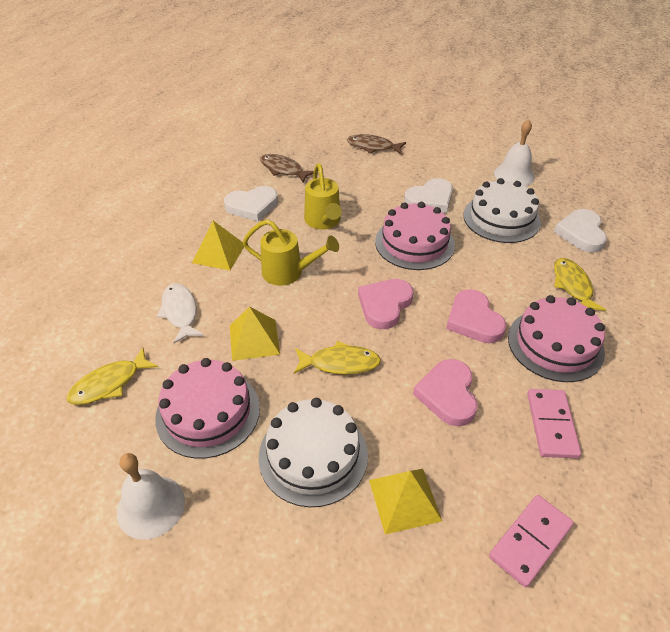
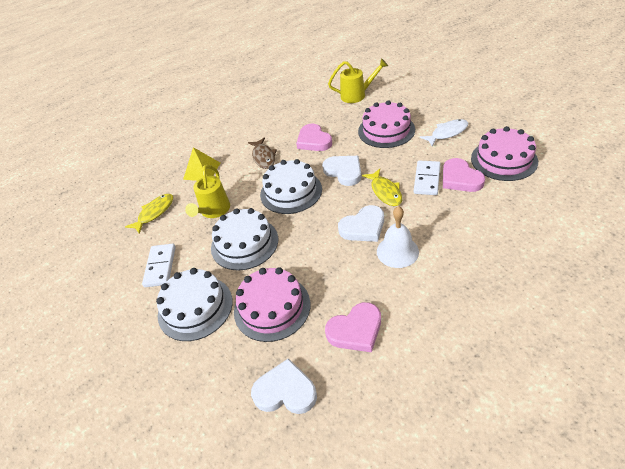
brown fish: [260,154,314,183] [347,134,406,154] = 2 -> [248,137,277,169] = 1
pink domino: [489,495,574,587] [527,389,581,458] = 2 -> none = 0
white bell: [117,453,185,540] [494,119,535,186] = 2 -> [377,206,419,268] = 1
white cake: [259,398,368,507] [463,178,541,243] = 2 -> [156,268,233,341] [211,208,278,271] [260,159,322,214] = 3
white domino: none = 0 -> [142,244,176,287] [414,161,440,195] = 2
yellow fish: [67,348,158,405] [294,341,381,375] [554,258,606,311] = 3 -> [125,194,173,234] [362,169,402,206] = 2
yellow pyramid: [192,221,244,270] [230,307,280,361] [369,469,442,534] = 3 -> [183,147,220,181] = 1

